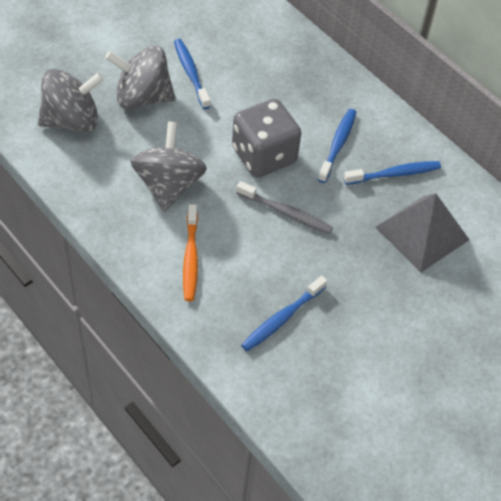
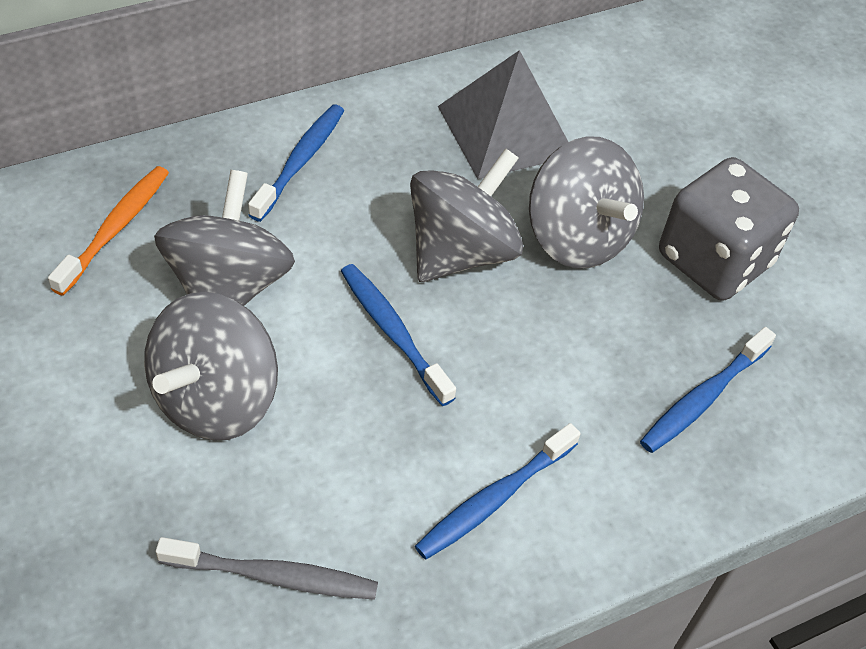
grey spinning top: [38,69,104,132] [105,45,176,109] [130,121,207,212] = 3 -> [144,292,278,441] [154,170,295,306] [410,148,523,282] [529,136,644,269] = 4

